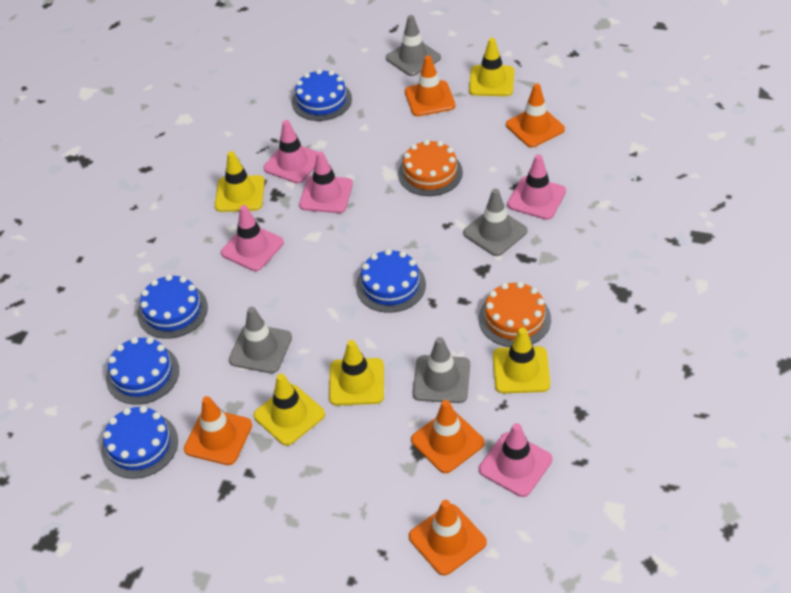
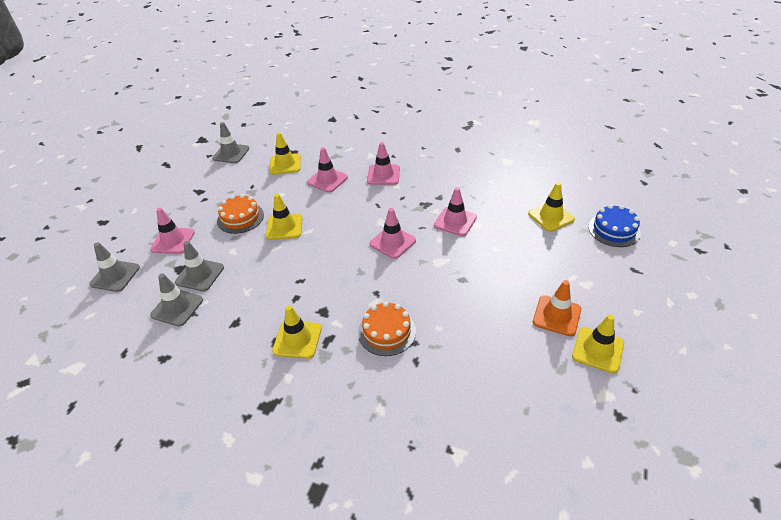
blue cake: [101,406,178,479] [106,337,179,405] [138,274,208,339] [292,69,352,121] [356,249,426,313] = 5 -> [588,204,641,247] = 1
orange traffic cone: [184,396,252,465] [405,56,455,116] [409,500,487,576] [411,400,485,473] [506,83,565,147] = 5 -> [533,280,581,336] = 1

